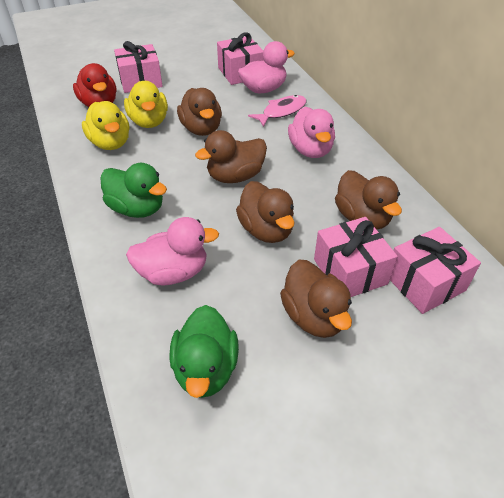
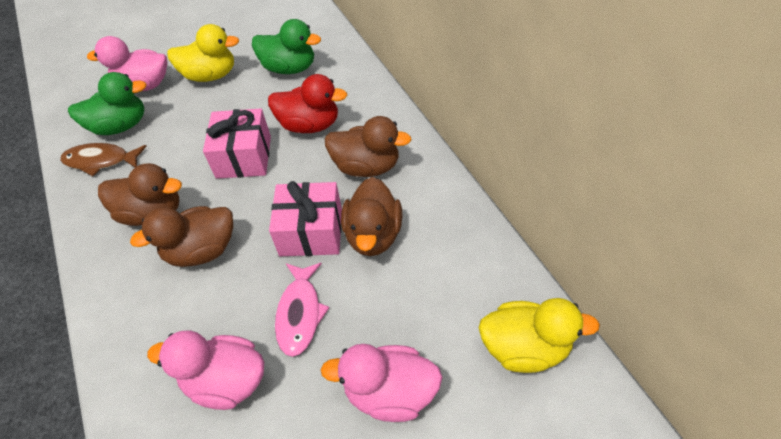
brown duck: [177,88,222,136] [195,130,267,183] [236,181,295,243] [280,260,352,338] [335,170,402,230] = 5 -> [98,163,182,226] [130,206,233,267] [325,116,412,177] [341,177,402,256] = 4
brown fish: none = 0 -> [60,143,147,176] = 1
pink gift: [114,41,163,93] [217,33,264,85] [314,217,398,297] [390,227,481,314] = 4 -> [203,109,271,179] [269,181,342,256] = 2

